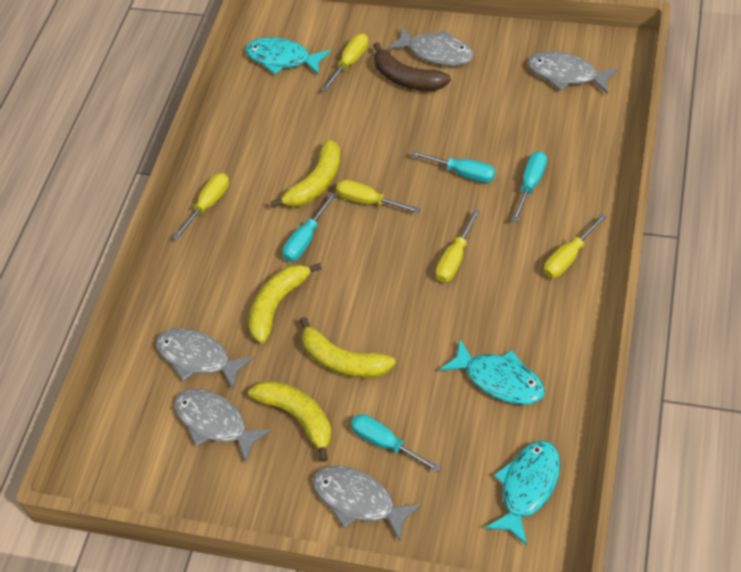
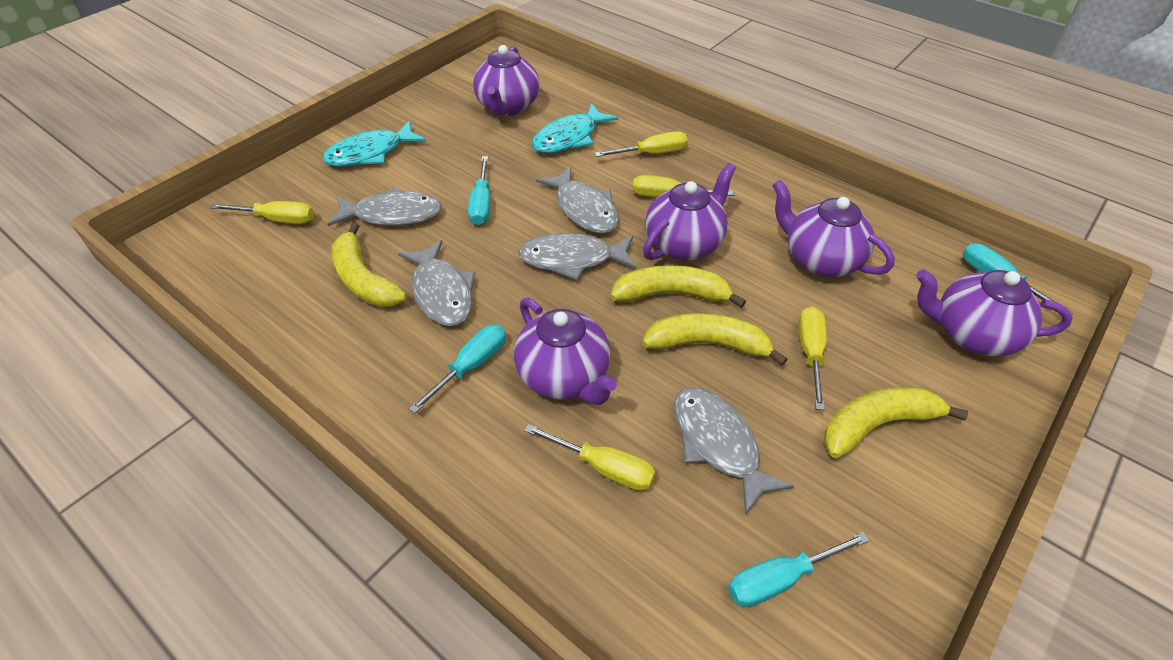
brown banana: [373,42,451,91] = 1 -> none = 0
purple teapot: none = 0 -> [473,45,539,116] [514,298,617,405] [643,163,736,261] [772,180,895,277] [916,269,1073,357] = 5
turquoise fish: [245,37,331,75] [440,339,545,404] [485,440,560,545] = 3 -> [323,120,426,167] [532,103,618,153] = 2

